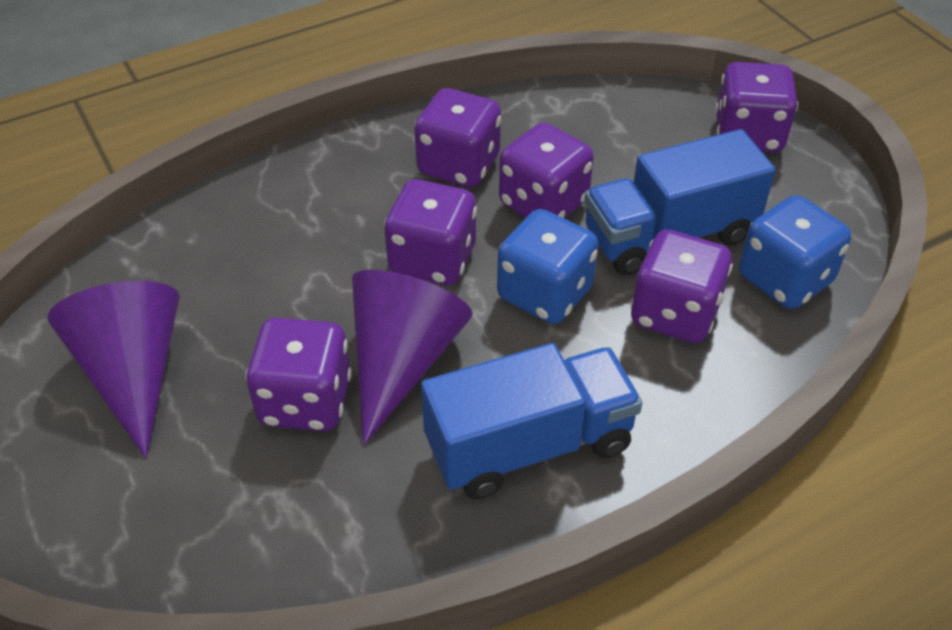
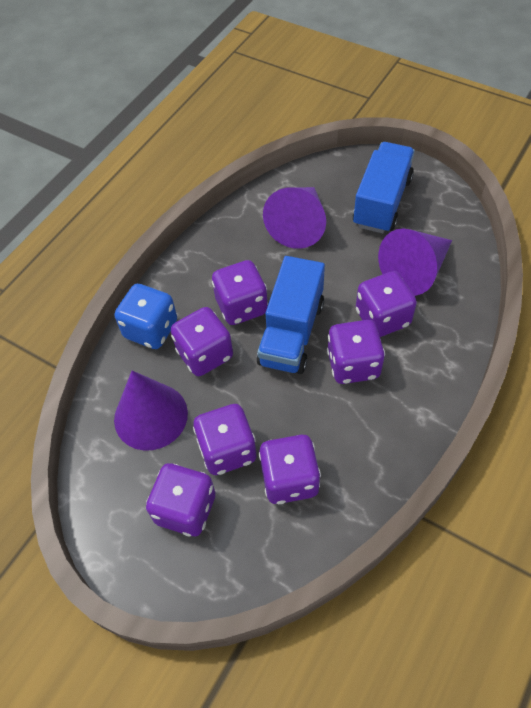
blue dice: [497,209,598,324] [739,195,851,309] = 2 -> [115,284,177,349] = 1
purple cone: [47,281,180,458] [352,270,473,445] = 2 -> [114,371,188,451] [263,187,326,249] [378,228,452,296] = 3
purple dice: [245,318,352,431] [384,179,477,285] [415,88,501,187] [499,123,594,219] [630,229,733,344] [715,62,798,152] = 6 -> [146,463,215,537] [171,307,233,376] [193,404,256,475] [212,260,268,325] [259,435,321,504] [327,320,385,384] [356,271,417,337] = 7

